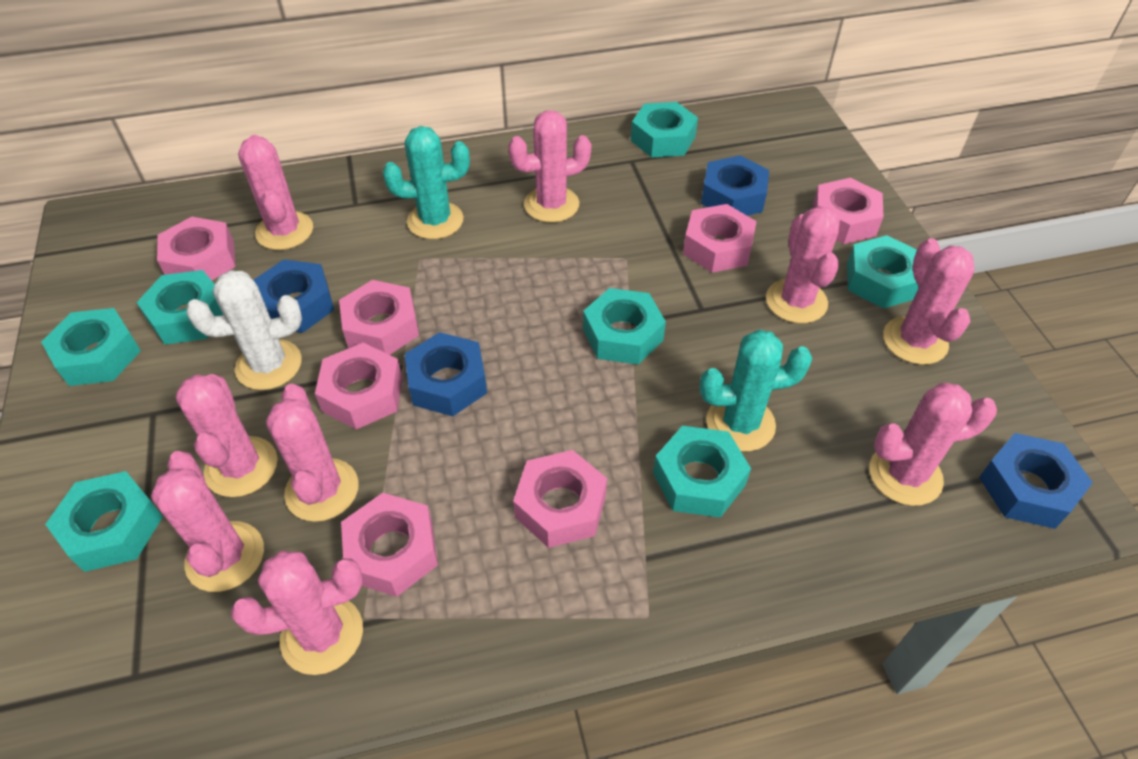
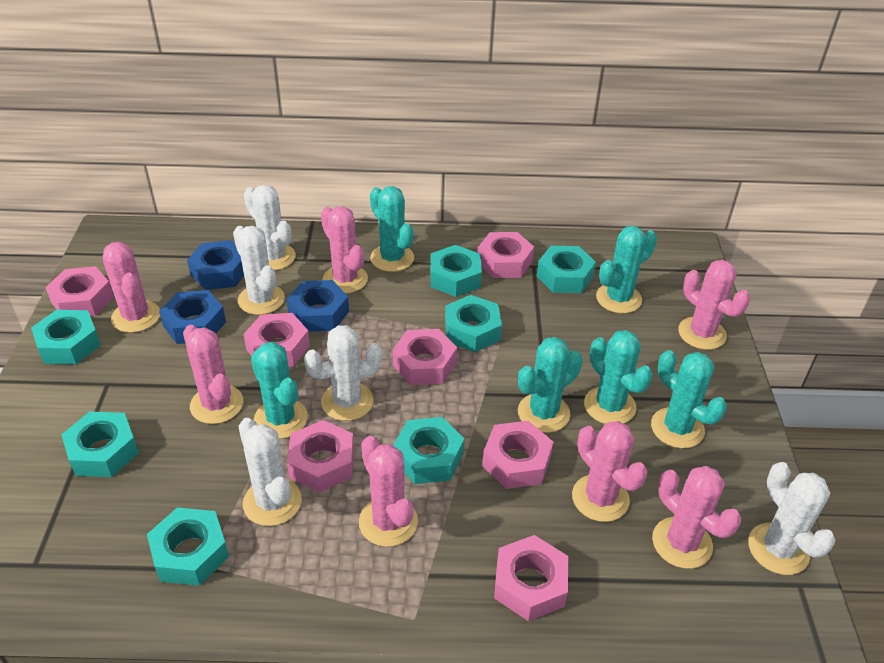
blue nut: [253,260,334,333] [405,332,487,416] [701,155,769,216] [979,433,1093,529] = 4 -> [159,290,226,344] [187,240,244,290] [286,280,349,332] = 3
pink cactus: [151,451,264,592] [176,374,277,497] [231,550,363,675] [238,135,313,250] [266,384,359,522] [508,110,591,223] [766,206,840,323] [870,383,997,506] [883,238,975,365] = 9 -> [103,242,160,333] [183,325,243,424] [321,206,368,294] [359,436,418,547] [572,421,648,522] [652,466,741,569] [678,260,750,350] = 7
turquoise cactus: [383,126,470,239] [699,329,812,451] = 2 -> [251,342,308,439] [370,186,414,272] [518,337,583,433] [584,330,653,424] [596,226,657,314] [651,350,727,448] = 6
white cactus: [186,270,302,390] = 1 -> [233,226,285,315] [239,418,302,526] [244,185,296,271] [304,325,382,421] [748,462,835,575] = 5

